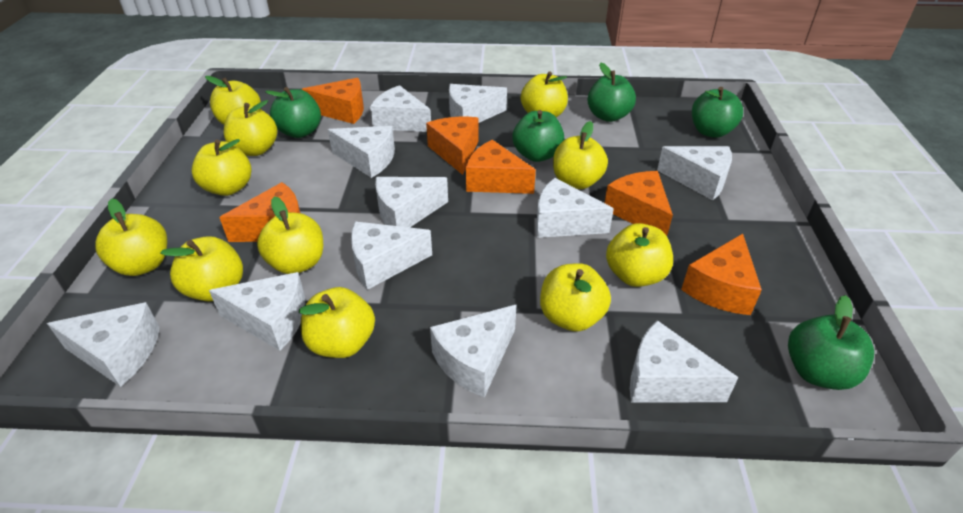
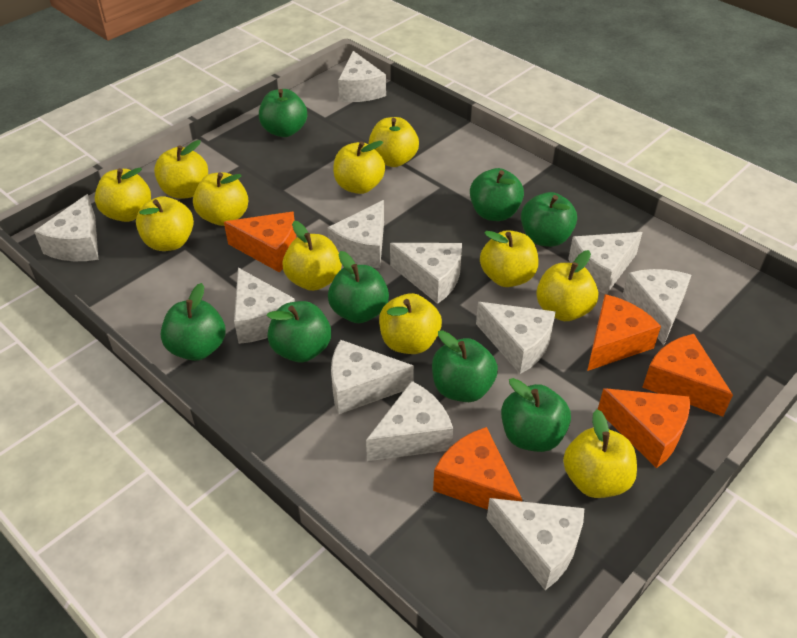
green apple: [265,87,321,138] [512,110,564,162] [587,63,636,122] [692,87,743,138] [788,295,874,390] = 5 -> [161,283,226,361] [259,89,307,137] [267,301,331,362] [328,251,389,323] [432,330,498,402] [470,168,524,221] [501,378,571,452] [521,192,577,247] = 8
orange cheese: [219,182,300,242] [302,78,364,124] [426,117,479,175] [466,140,536,194] [605,171,673,236] [681,234,762,315] = 6 -> [224,212,296,272] [433,427,522,510] [587,294,661,371] [598,388,690,468] [642,334,733,417] = 5

